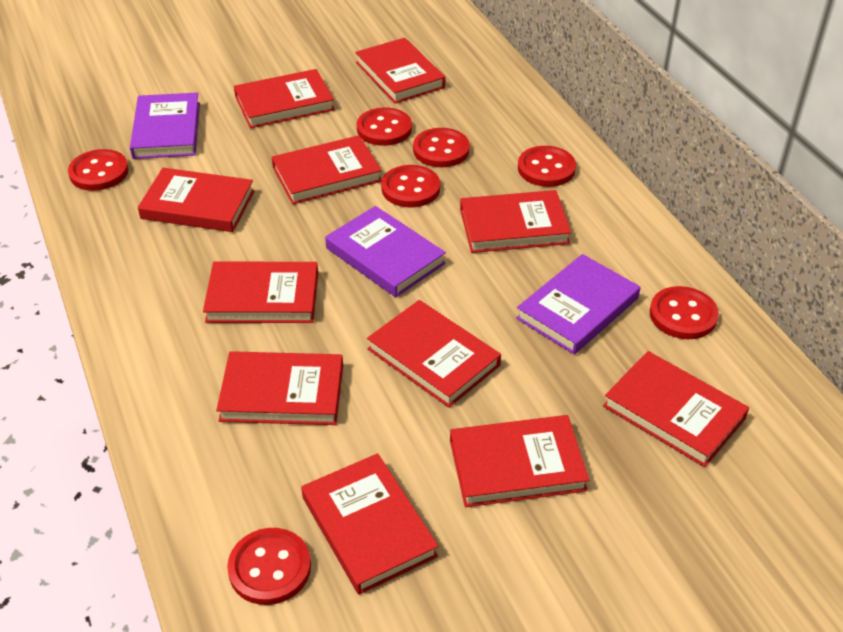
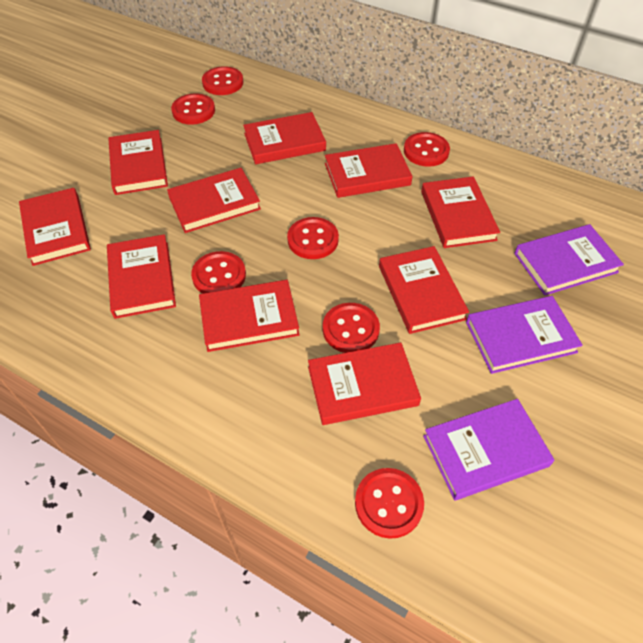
red book: [138,168,254,232] [203,262,318,323] [216,351,343,425] [234,69,335,128] [272,135,382,205] [301,453,438,595] [355,38,446,104] [367,300,501,408] [450,415,589,507] [460,190,571,253] [603,351,749,467] = 11 -> [19,188,91,266] [107,234,176,319] [108,130,168,195] [167,168,261,233] [199,280,300,352] [243,112,326,164] [308,342,421,425] [325,143,413,198] [379,246,469,334] [421,176,500,248] = 10

